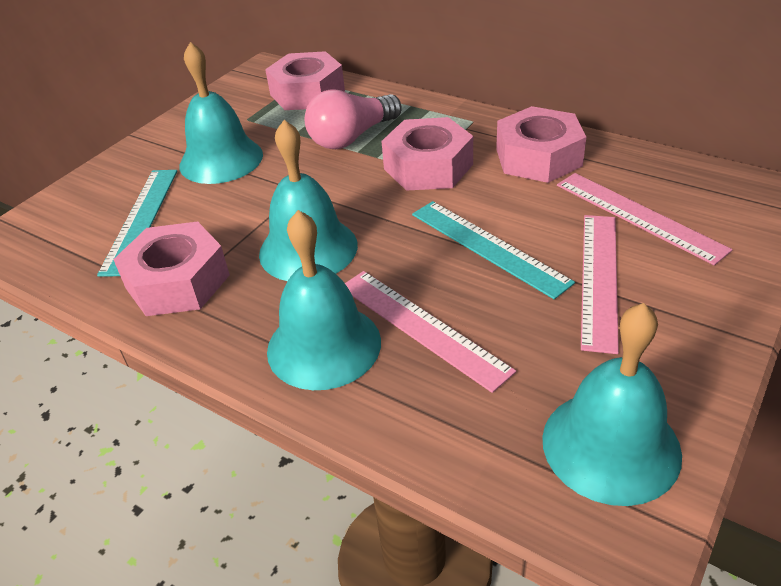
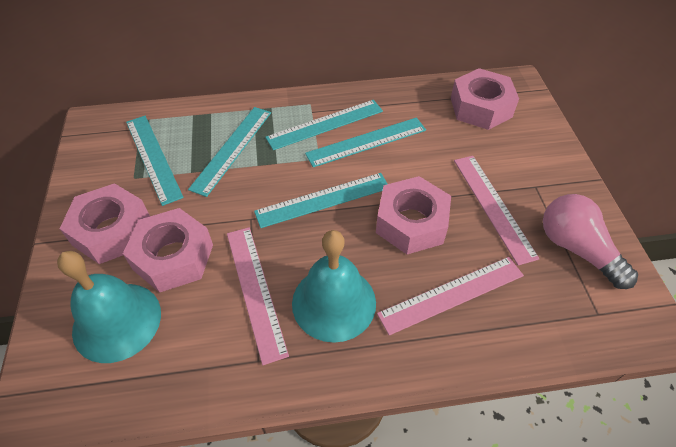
turquoise bell: [180,42,263,184] [259,120,358,281] [267,210,381,390] [542,303,682,506] = 4 -> [57,251,161,363] [292,230,376,343] = 2
turquoise ruler: [97,170,177,277] [412,201,575,299] = 2 -> [126,116,184,206] [188,107,271,197] [254,173,388,228] [265,100,383,150] [305,117,426,167] = 5

